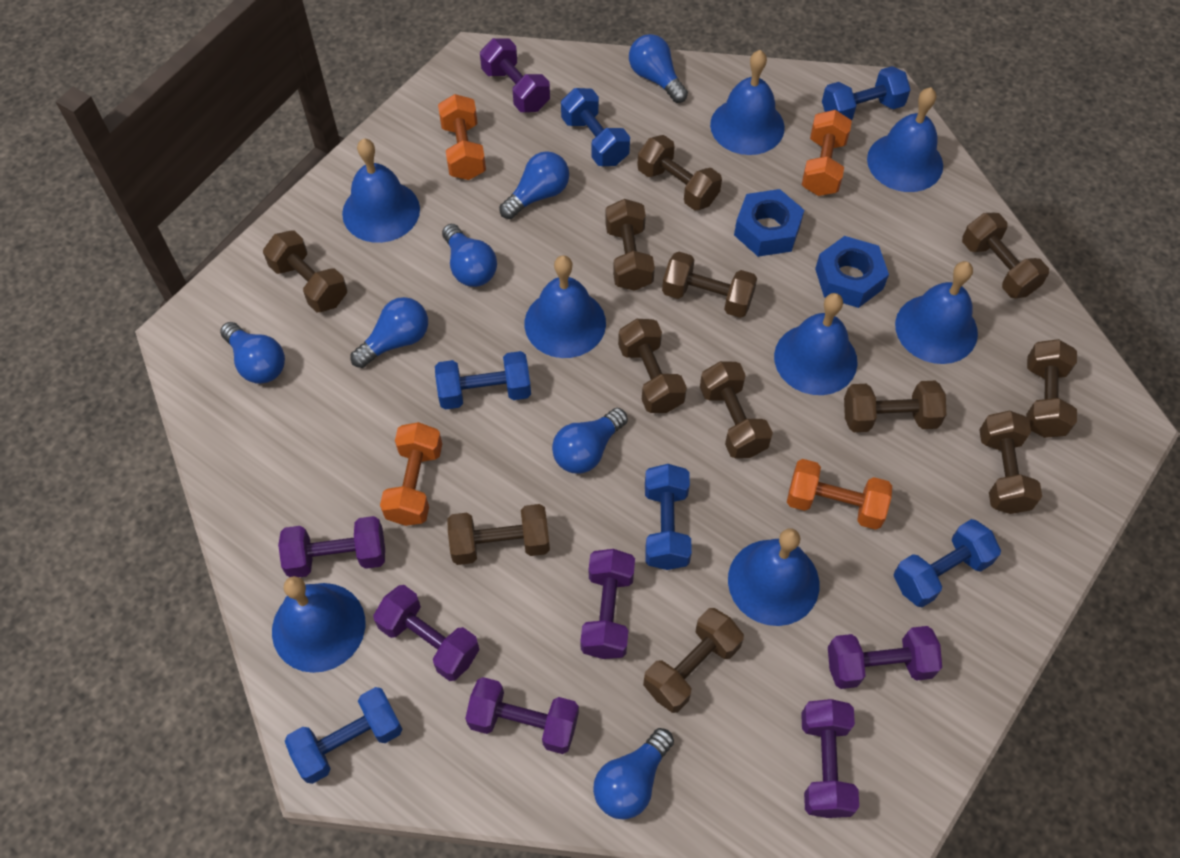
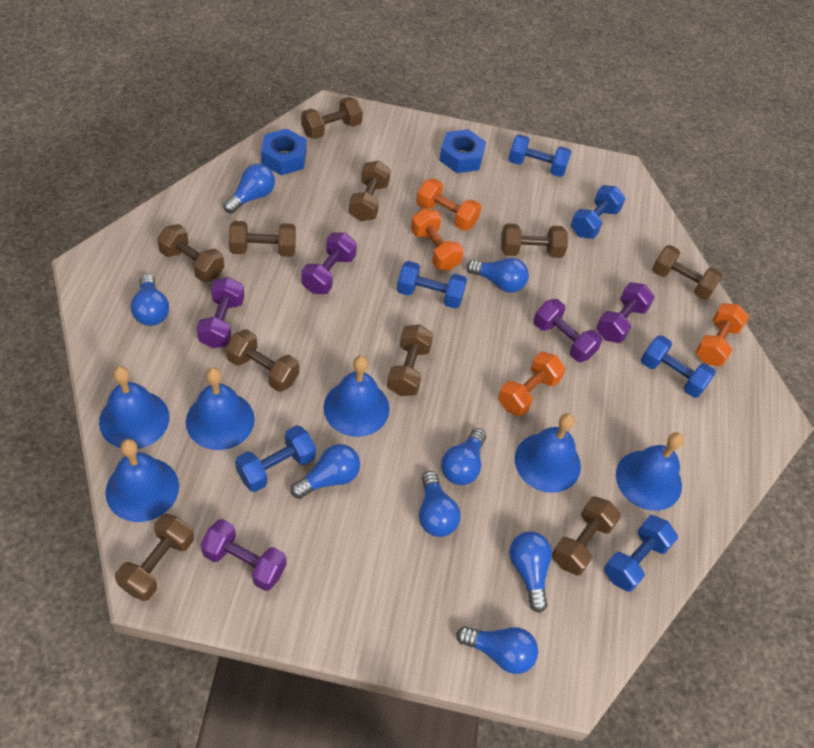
blue bell: [272,576,365,673] [342,138,420,243] [525,255,606,358] [710,50,785,155] [728,528,819,626] [774,293,858,395] [867,87,943,192] [895,261,978,364] = 8 -> [99,366,170,449] [105,439,179,522] [186,368,255,450] [323,356,390,437] [515,413,581,493] [616,432,684,511] = 6
blue light bulb: [220,322,285,384] [351,297,428,368] [442,224,497,287] [499,151,569,219] [552,408,628,474] [593,728,674,820] [629,34,688,103] = 7 -> [131,274,169,326] [223,164,275,214] [291,444,360,499] [419,471,461,537] [441,428,486,485] [456,626,538,674] [466,258,529,293] [509,531,552,613] = 8
brown dumbbell: [263,230,347,312] [448,504,550,565] [605,199,655,291] [618,319,687,413] [637,135,722,211] [643,608,744,713] [662,252,757,318] [700,361,773,458] [844,381,946,432] [962,213,1049,298] [979,411,1042,514] [1026,339,1077,438] = 12 -> [115,514,194,601] [157,224,224,282] [226,329,299,392] [229,221,296,257] [301,97,363,139] [349,160,391,221] [387,325,434,396] [501,223,568,258] [552,496,621,576] [652,245,723,300] = 10
purple dumbbell: [278,516,385,577] [373,585,480,681] [465,677,579,754] [480,38,550,112] [580,549,635,659] [801,699,859,818] [828,626,942,689] = 7 -> [196,277,245,348] [200,519,287,591] [301,233,357,294] [534,299,602,362] [596,282,655,343] = 5

